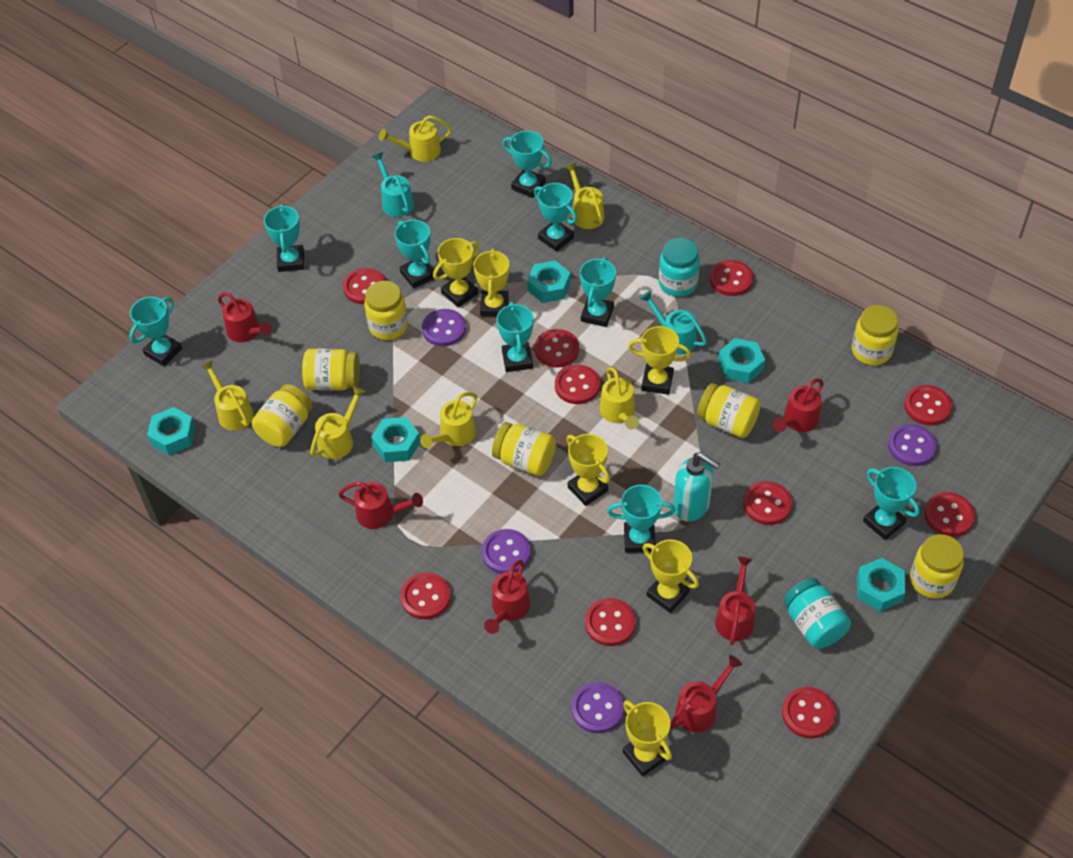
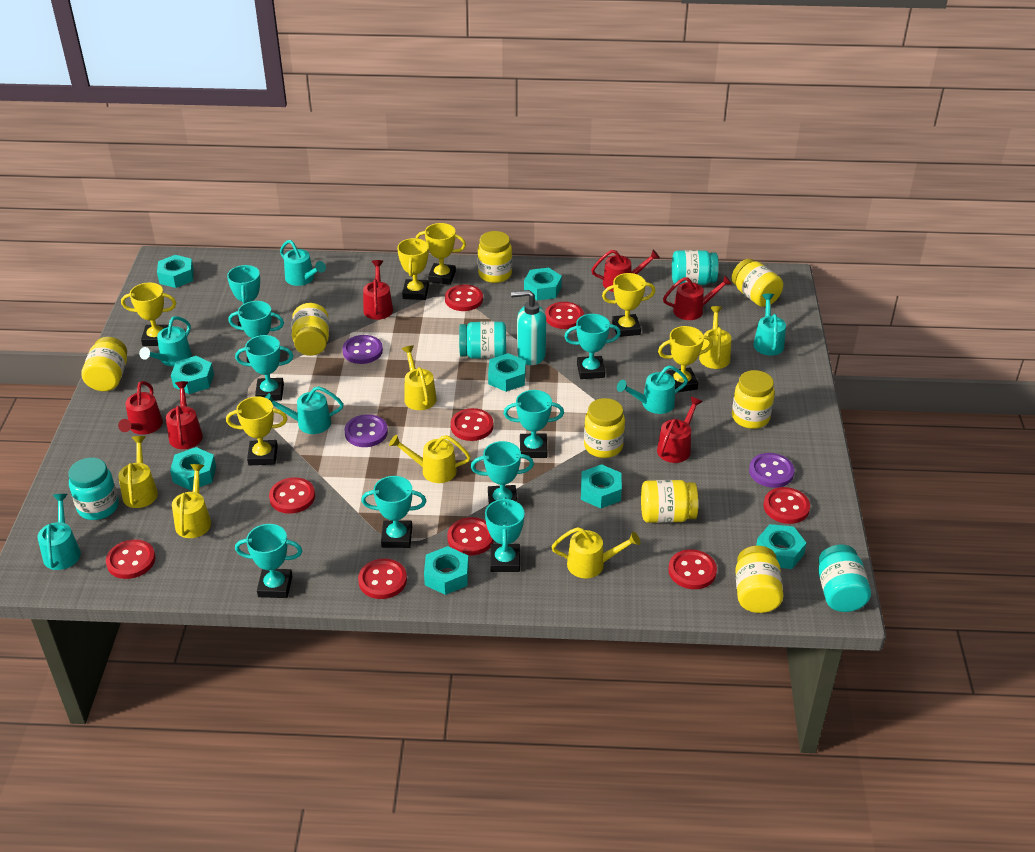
purple button: [422,309,466,347] [482,529,531,574] [571,682,624,733] [888,424,937,466] = 4 -> [342,335,383,364] [344,414,388,447] [749,453,795,488] = 3
red button: [343,268,386,304] [400,572,451,619] [535,329,579,368] [555,365,600,404] [585,598,636,646] [710,260,753,296] [743,481,792,525] [782,687,836,739] [904,385,952,426] [925,492,975,537] = 10 -> [106,539,155,579] [269,477,315,514] [358,558,407,599] [445,284,483,311] [447,517,494,556] [451,408,493,441] [545,302,584,329] [668,549,717,589] [763,487,810,524] = 9
turquoise jar: [659,238,700,297] [784,578,851,649] = 2 -> [68,458,119,520] [459,321,506,359] [672,250,719,285] [818,545,871,612] = 4
turquoise nut: [147,407,195,455] [371,417,420,462] [527,261,571,303] [718,338,765,383] [857,558,906,612] = 5 -> [157,255,194,288] [170,447,216,490] [171,356,214,394] [424,546,469,595] [488,353,526,392] [524,268,562,301] [581,464,622,509] [756,524,806,569] = 8
turquoise watering can: [372,152,414,217] [640,291,707,354] = 2 -> [37,494,81,570] [139,316,192,366] [265,386,344,434] [280,240,326,286] [617,365,688,414] [753,294,786,356] = 6
yellow jar: [252,384,313,447] [302,349,360,391] [364,281,408,340] [492,422,556,476] [697,383,761,438] [852,305,898,365] [910,534,964,599] = 7 -> [82,337,127,391] [292,303,329,356] [478,231,512,283] [584,398,625,458] [641,480,698,523] [732,259,783,307] [732,370,775,429] [735,546,784,613] = 8

